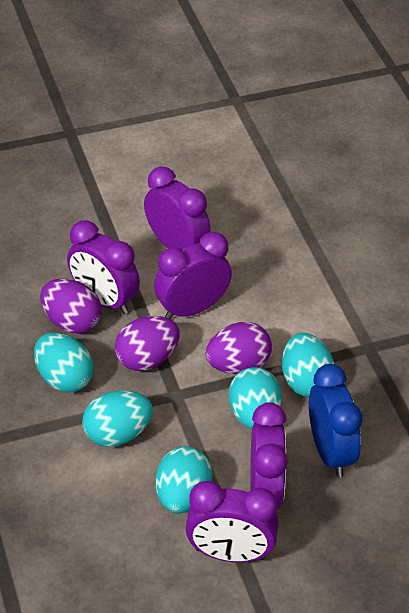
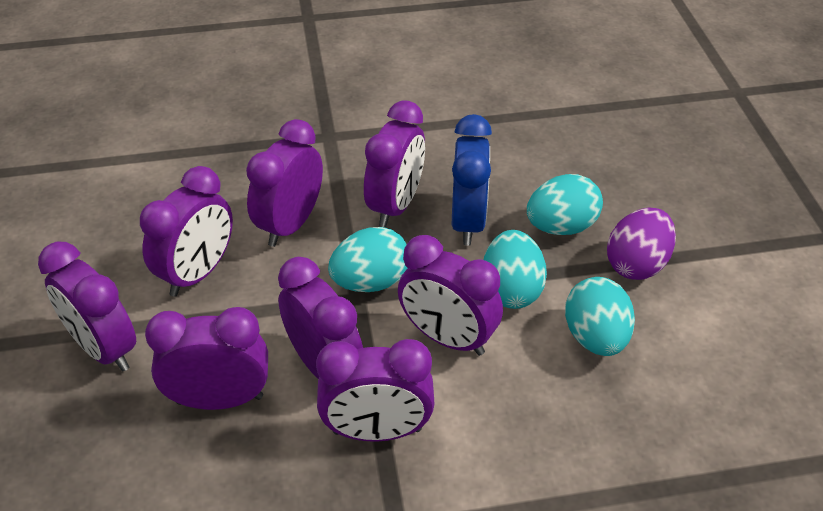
purple clock: [67,220,140,314] [144,166,211,249] [154,232,232,319] [185,481,279,563] [250,402,288,508] = 5 -> [38,242,136,371] [140,166,233,297] [145,307,268,410] [246,119,323,247] [278,257,363,379] [316,339,435,442] [364,100,425,227] [398,235,503,356] = 8
purple egg: [40,279,102,334] [115,316,180,371] [206,322,272,374] = 3 -> [607,207,676,280] = 1
turquoise egg: [34,333,94,393] [82,391,153,447] [156,446,212,514] [229,367,282,429] [282,333,335,397] = 5 -> [328,227,407,292] [484,230,547,309] [527,174,603,235] [565,277,635,356] = 4

